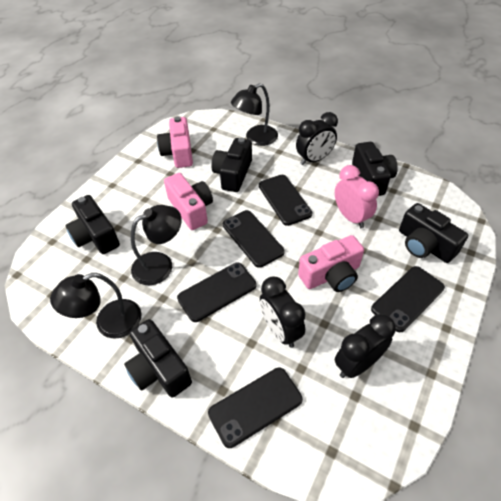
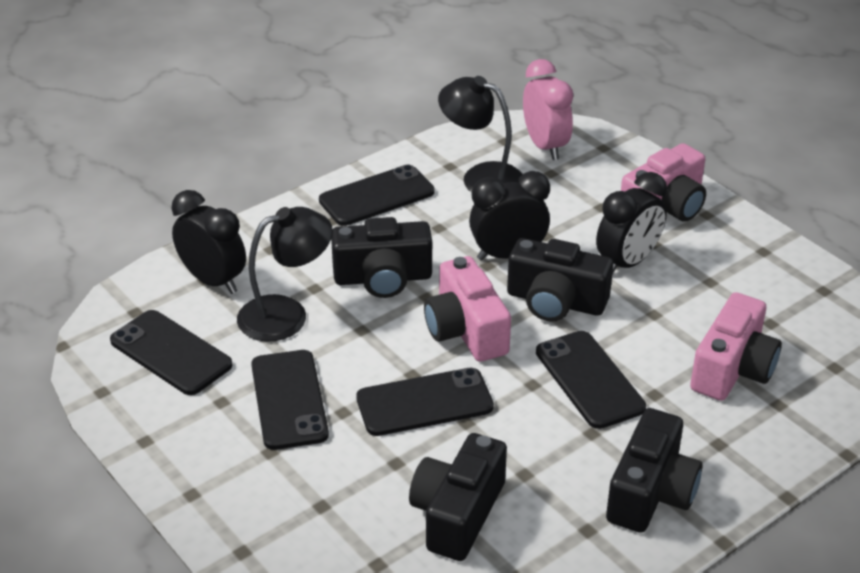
black camera: [65,195,120,254] [124,319,192,398] [211,138,252,192] [352,142,398,196] [399,203,468,263] = 5 -> [331,217,432,298] [409,433,507,561] [507,238,613,322] [606,408,702,533] = 4
black lamp: [50,273,141,339] [131,205,182,285] [231,83,278,146] = 3 -> [237,207,333,342] [438,76,523,192] = 2

